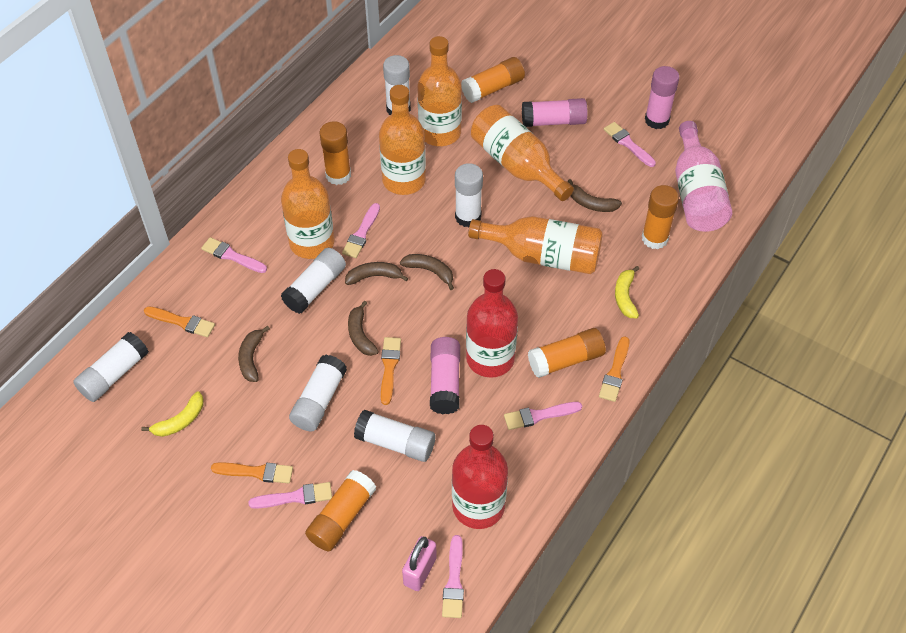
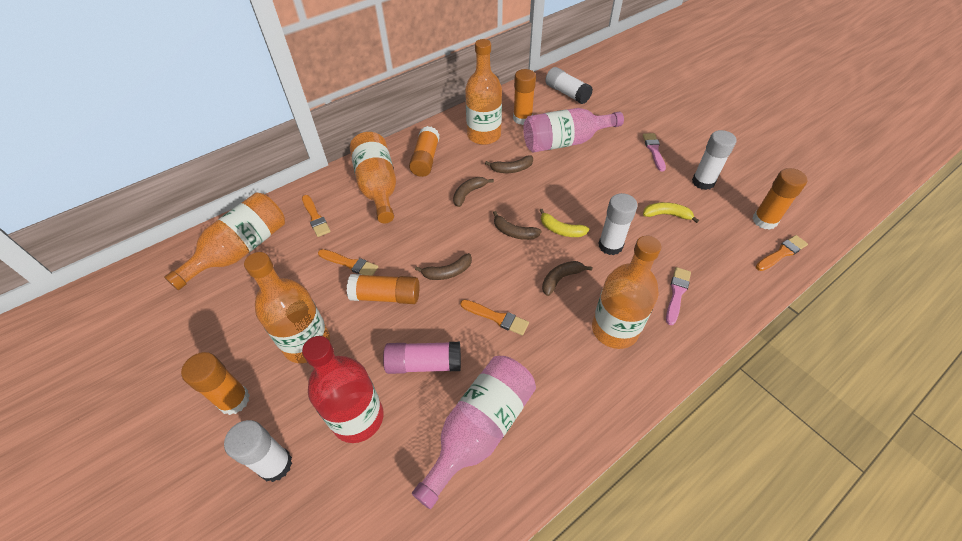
pink bottle: [675,121,732,232] = 1 -> [412,356,536,509] [523,108,624,152] = 2
pink brush: [201,237,267,273] [248,482,332,509] [342,203,380,258] [442,535,464,618] [504,402,582,430] [604,122,656,167] = 6 -> [643,133,666,172] [666,267,691,325] = 2
pink glue stick: [430,337,460,414] [522,98,588,127] [645,66,679,129] = 3 -> [383,342,461,374] = 1
pink padlock: [402,536,437,591] = 1 -> none = 0
red bottle: [452,425,508,529] [466,269,518,378] = 2 -> [302,336,384,443] = 1
white glue stick: [73,332,149,402] [281,248,346,314] [289,355,347,431] [354,410,435,462] [383,55,411,115] [455,163,483,227] = 6 -> [224,420,292,482] [545,67,593,104] [598,193,638,255] [692,130,736,190] = 4

